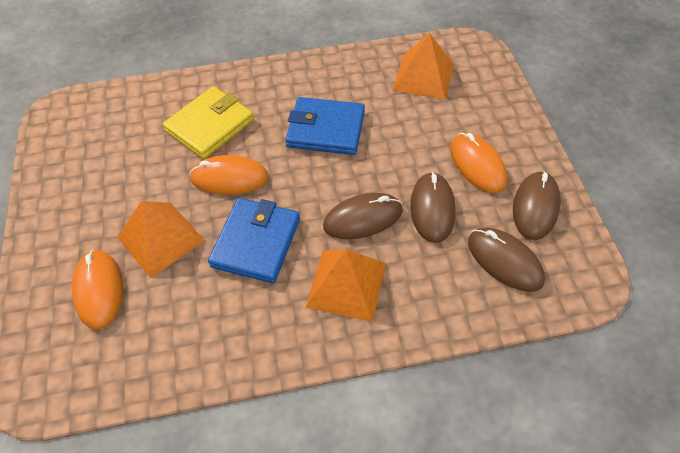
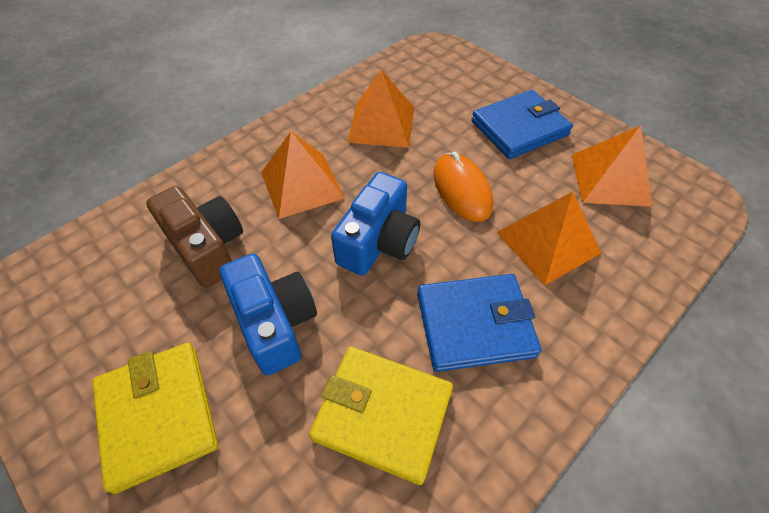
blue camera: none = 0 -> [219,254,317,375] [331,172,420,276] = 2
brown camera: none = 0 -> [146,186,243,288] = 1
brown mouse: [323,193,403,239] [410,172,456,243] [468,228,545,292] [513,171,561,240] = 4 -> none = 0
orange mouse: [72,250,123,329] [189,155,269,195] [450,133,507,193] = 3 -> [434,152,493,222] = 1
orange pyramid: [117,201,205,278] [306,249,386,322] [392,33,454,100] = 3 -> [261,131,345,219] [347,69,414,148] [497,192,601,285] [572,126,652,207] = 4
yellow wallet: [163,86,254,159] = 1 -> [92,343,218,494] [309,347,453,485] = 2

